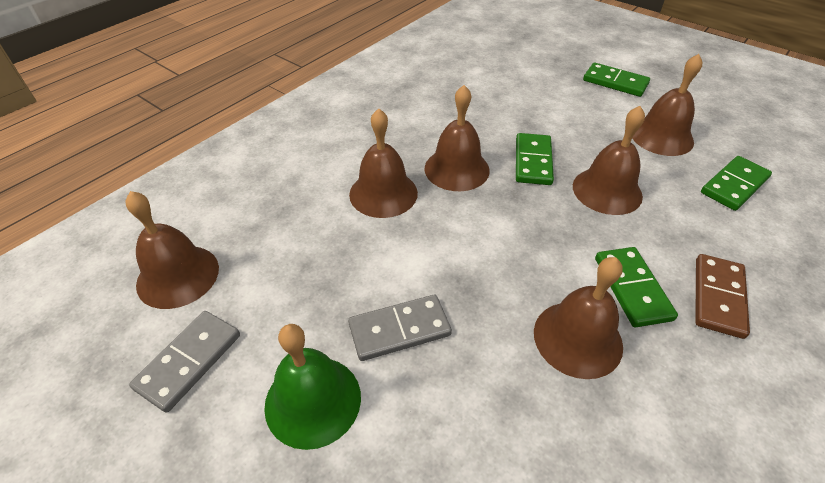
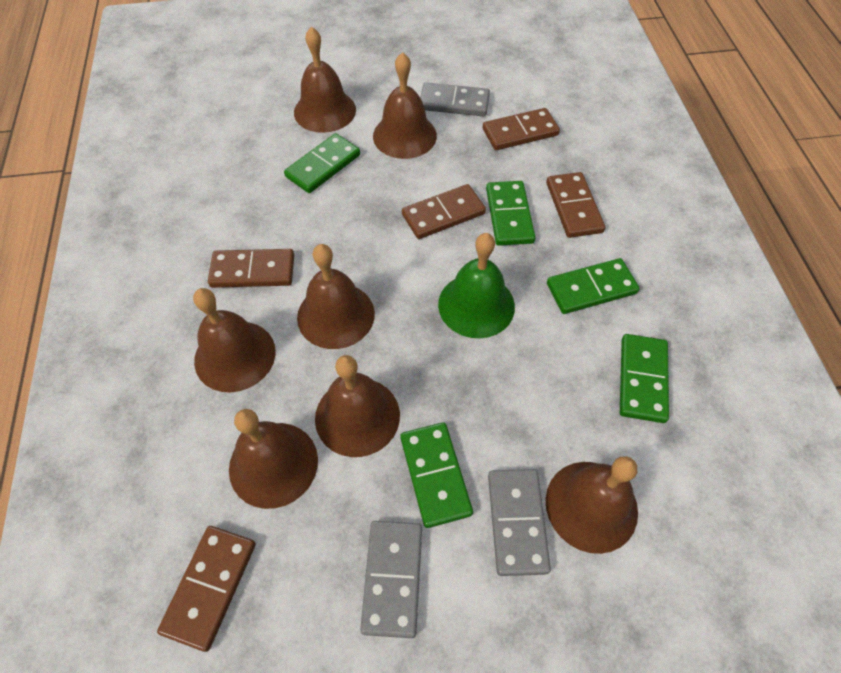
brown bell: [125,191,219,309] [349,108,418,218] [424,85,490,191] [534,257,623,379] [573,106,645,215] [632,54,702,156] = 6 -> [193,288,276,393] [229,409,318,509] [294,27,356,133] [297,244,375,349] [315,355,400,457] [373,52,437,159] [546,456,638,554] = 7
brown domino: [695,254,750,339] = 1 -> [157,526,256,652] [208,249,294,288] [402,184,486,239] [483,108,560,150] [546,172,605,238] = 5
green domino: [516,133,554,185] [583,63,650,97] [595,247,678,327] [701,156,772,211] = 4 -> [284,133,360,193] [400,422,473,528] [486,181,536,246] [547,258,640,314] [620,334,669,423] = 5
grey domino: [129,311,240,413] [348,295,452,361] = 2 -> [360,521,422,638] [420,82,490,116] [488,469,551,576] = 3

